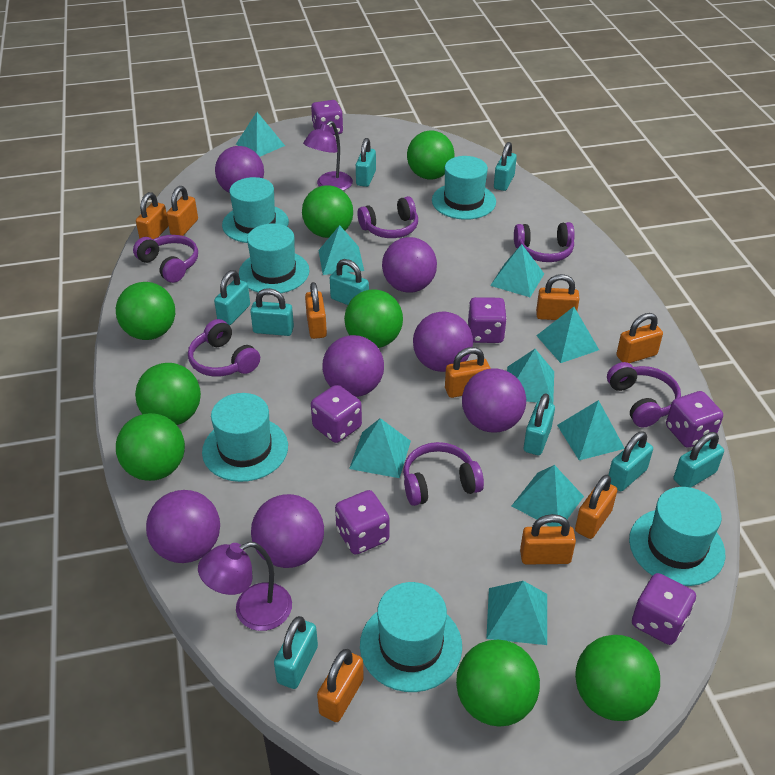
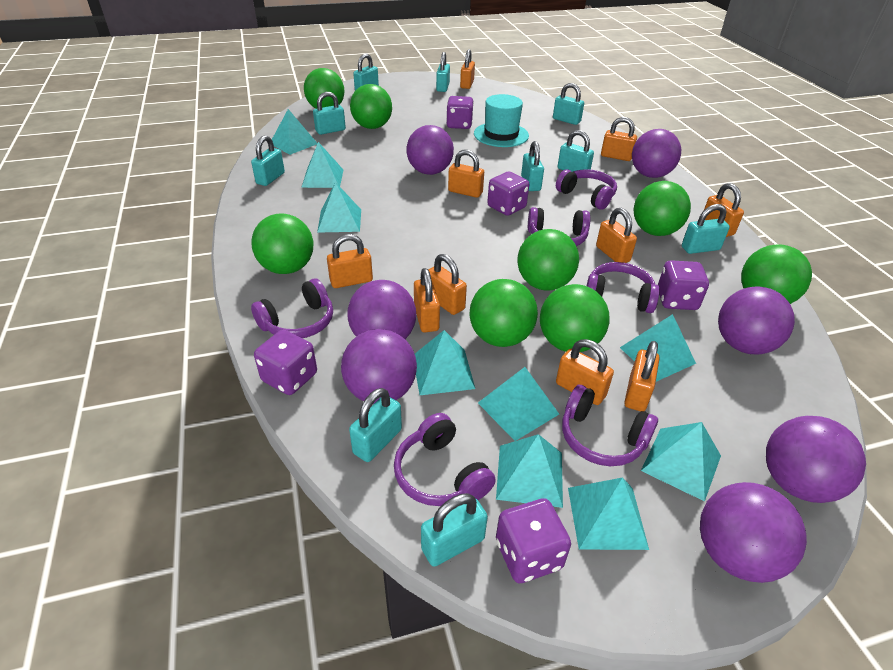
orange padlock: [136,192,169,239] [166,186,198,236] [305,282,327,339] [317,649,364,722] [445,347,491,398] [520,514,576,564] [536,274,579,320] [575,475,617,539] [616,313,663,363] = 9 -> [327,234,373,288] [414,268,440,332] [428,254,467,315] [448,150,484,198] [460,49,475,89] [556,339,614,405] [596,208,637,263] [601,117,637,161] [624,341,660,412] [704,183,744,237] = 10
purple dice: [311,100,343,135] [311,385,362,443] [335,490,390,555] [468,297,507,343] [632,573,696,645] [666,391,723,448] = 6 -> [254,330,317,395] [446,96,474,129] [487,172,529,216] [496,498,571,583] [658,260,709,310] = 5
purple lamp: [198,542,292,631] [303,121,353,190] = 2 -> none = 0
turquoise hat: [202,393,288,482] [222,177,289,243] [239,223,310,293] [360,582,462,692] [432,156,496,220] [629,487,725,586] = 6 -> [474,94,529,147] = 1
turquoise padlock: [214,270,250,325] [250,288,294,336] [274,616,318,689] [330,259,369,305] [356,138,376,187] [494,142,517,191] [524,393,555,455] [608,431,653,491] [674,432,724,488] = 9 -> [251,135,285,186] [313,92,346,135] [349,388,402,462] [353,54,379,91] [421,493,488,567] [436,52,450,92] [521,141,544,191] [553,83,584,125] [558,130,594,172] [682,204,730,254] = 10

